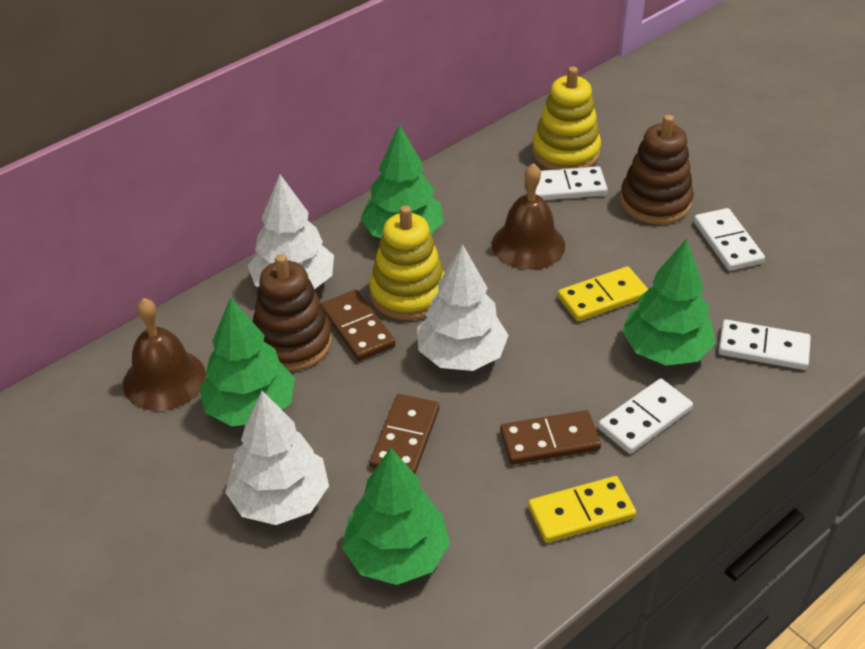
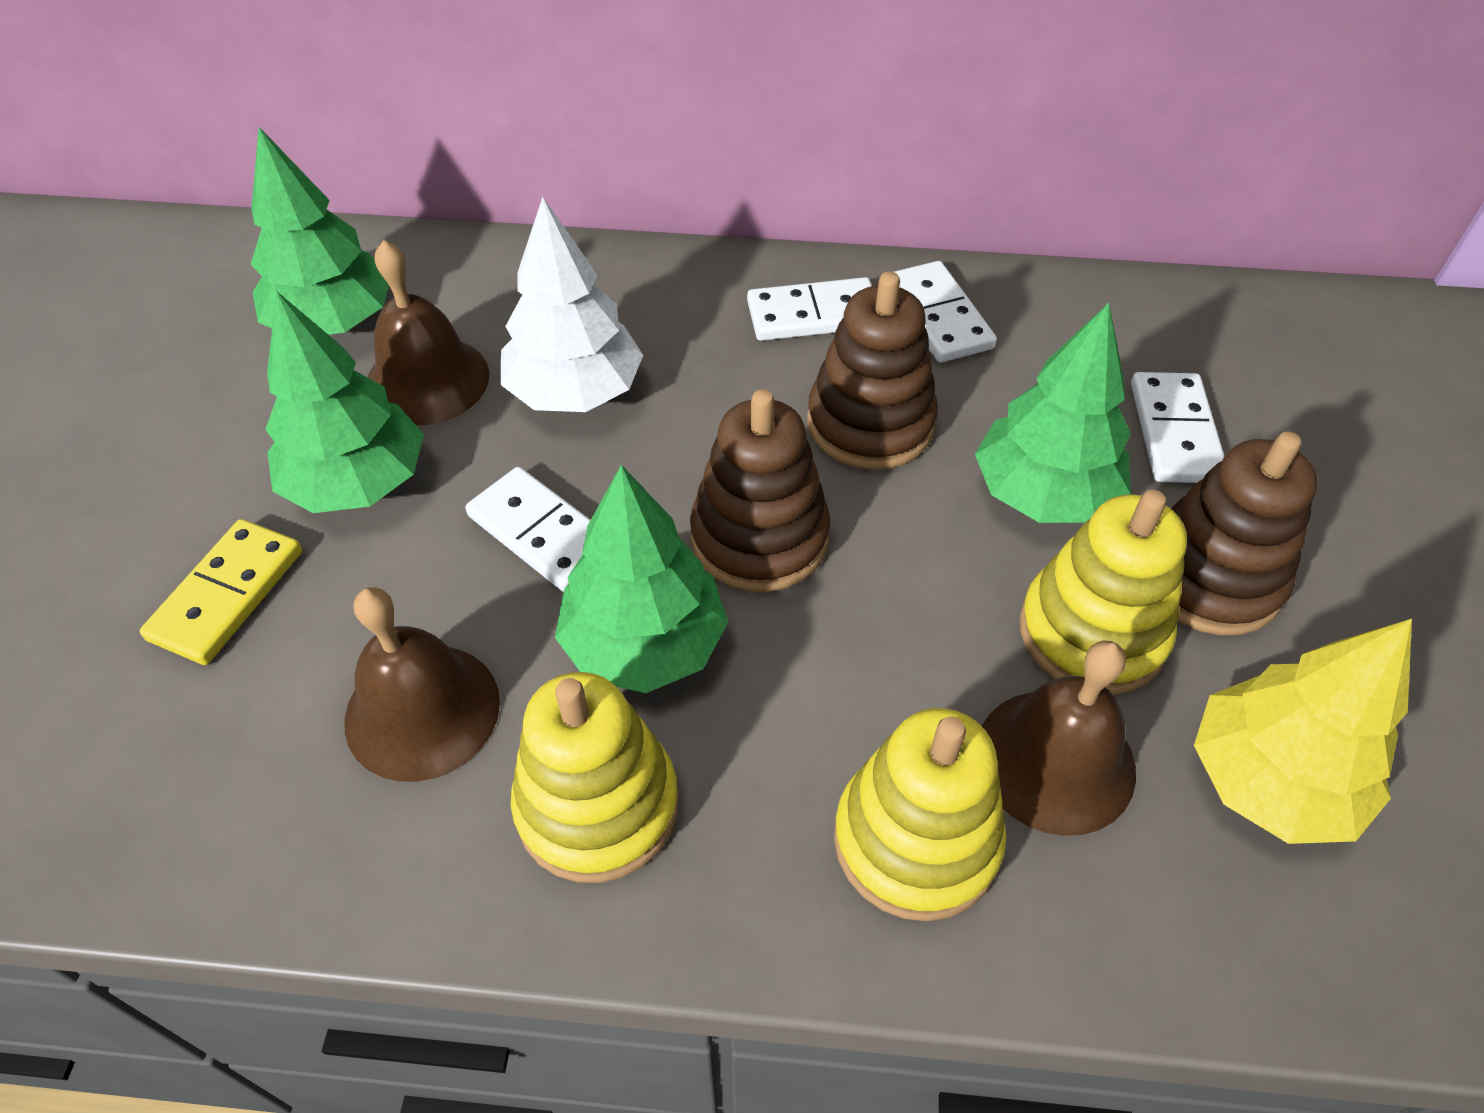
brown bell: [123,298,206,411] [492,163,565,270] = 2 -> [345,587,500,782] [368,240,489,426] [982,641,1136,836] = 3
brown domino: [321,290,395,361] [370,394,439,474] [500,410,601,465] = 3 -> none = 0
brown stacking toy: [253,254,332,371] [620,115,694,224] = 2 -> [690,389,831,592] [807,271,938,470] [1171,432,1318,635] = 3
white tree: [225,391,329,525] [248,174,334,289] [417,244,509,371] = 3 -> [501,197,643,412] = 1
yellow domino: [528,476,636,543] [558,266,648,322] = 2 -> [140,519,302,665] = 1
yellow stacking toy: [369,205,444,320] [532,66,601,170] = 2 -> [511,672,679,883] [834,708,1006,921] [1019,490,1187,695] = 3
yellow tree: none = 0 -> [1194,619,1412,844] = 1

